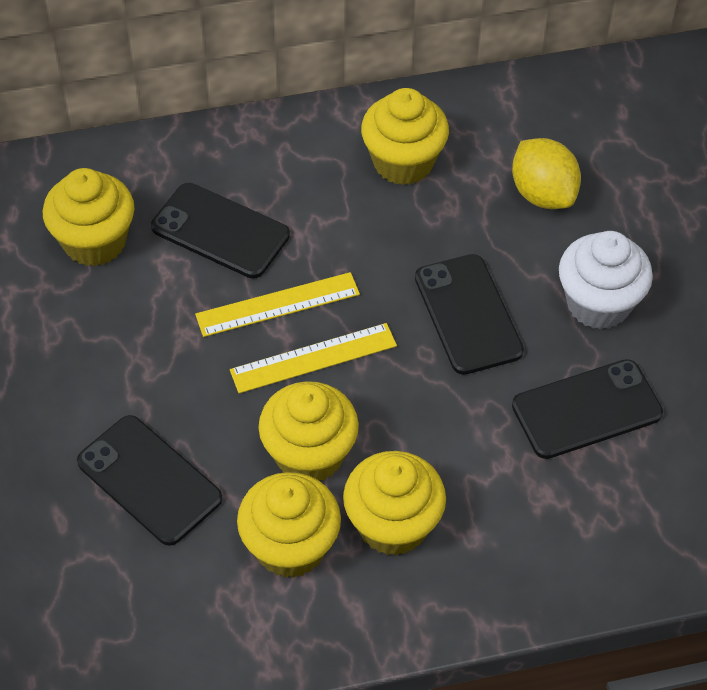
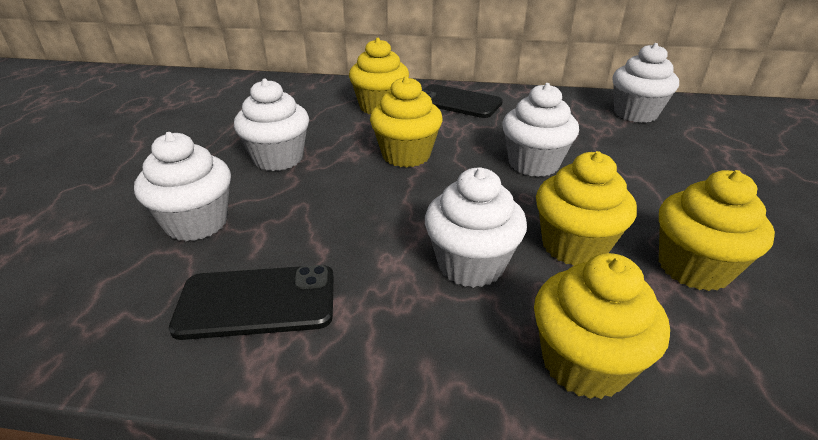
black phone: [77,415,222,546] [151,183,290,278] [415,254,524,375] [512,359,663,459] = 4 -> [169,265,334,340] [422,84,503,118] = 2
white cupcake: [559,231,653,330] = 1 -> [134,132,231,241] [234,79,309,171] [425,168,527,288] [502,83,579,177] [613,43,679,123] = 5
yellow lemon: [512,138,581,209] = 1 -> none = 0
yellow ruler: [195,272,360,337] [230,323,397,393] = 2 -> none = 0

